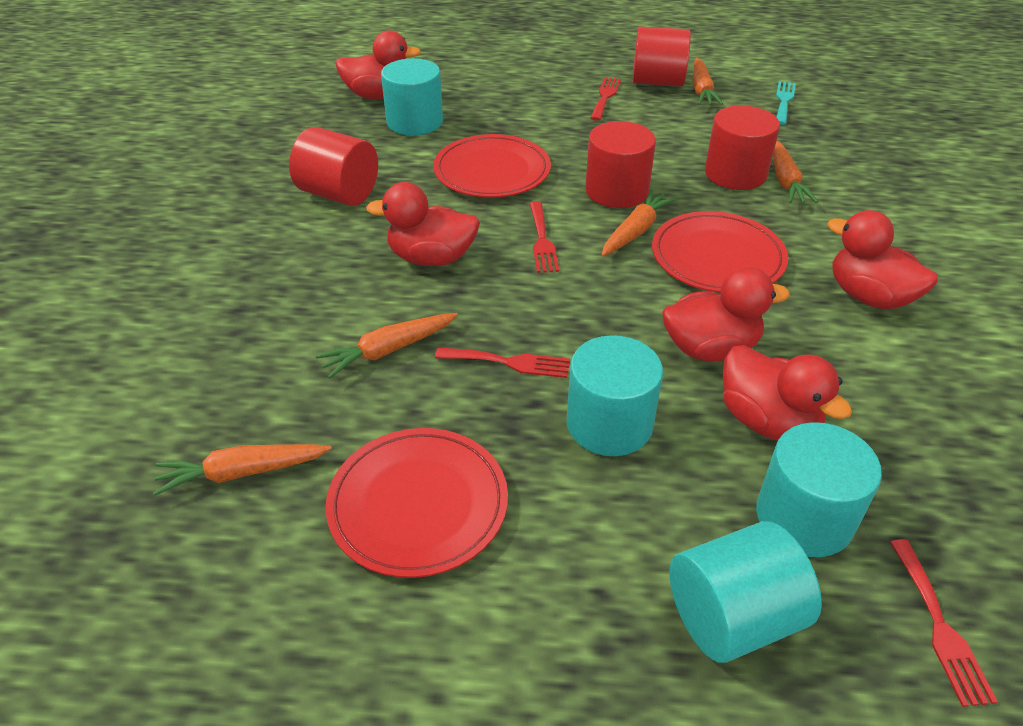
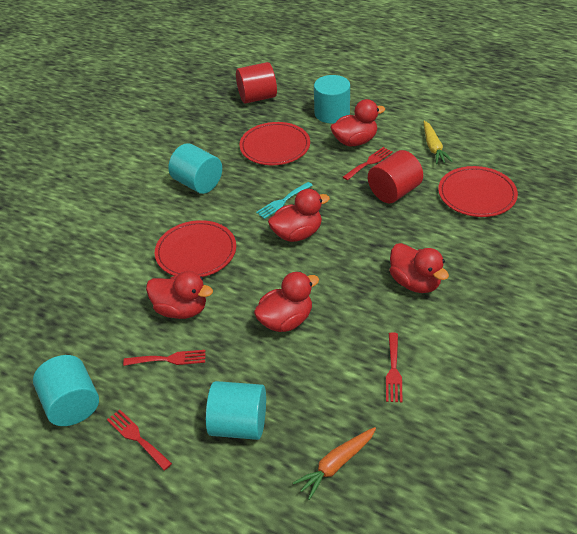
orange carrot: [153,444,332,496] [315,313,458,378] [601,190,677,257] [692,58,723,105] [773,141,818,203] = 5 -> [293,427,376,500] = 1
red cylinder: [289,127,378,206] [585,121,656,208] [633,27,691,86] [705,106,780,190] = 4 -> [236,62,277,104] [368,150,423,203] = 2
yellow carrot: none = 0 -> [423,121,453,164] = 1

